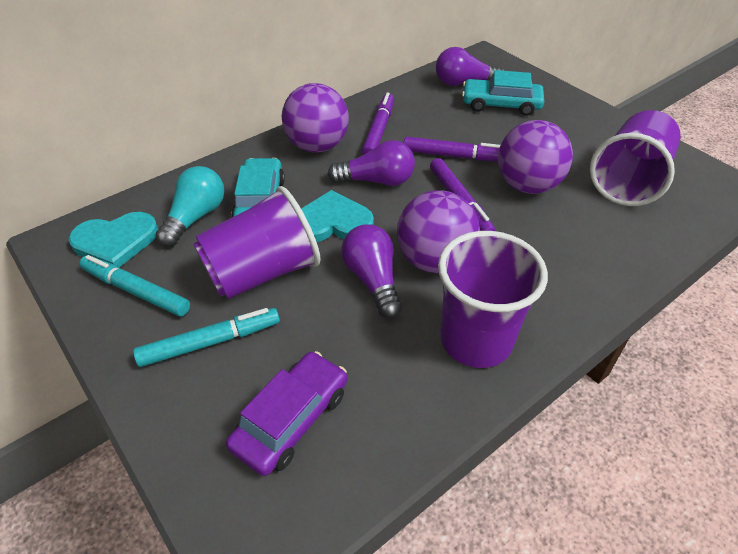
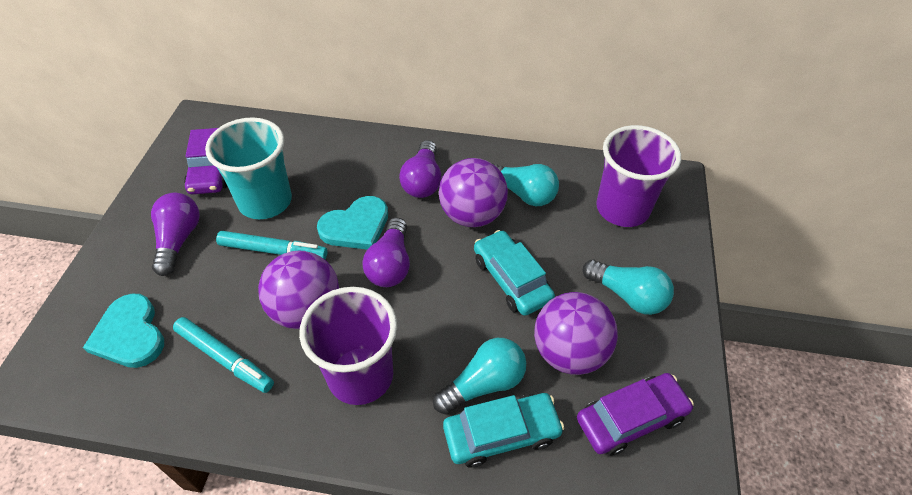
purple car: [226,351,347,476] = 1 -> [184,128,228,194] [577,373,694,456] = 2
purple cup: [193,186,321,299] [438,231,548,368] [590,110,681,206] = 3 -> [299,287,397,405] [596,125,681,227] = 2
purple marker: [362,92,394,155] [404,137,500,161] [430,158,495,231] = 3 -> none = 0
turquoise cup: none = 0 -> [205,117,292,219] = 1
turquoise light bulb: [156,166,224,247] = 1 -> [433,338,526,415] [492,163,559,206] [583,259,674,315] = 3

